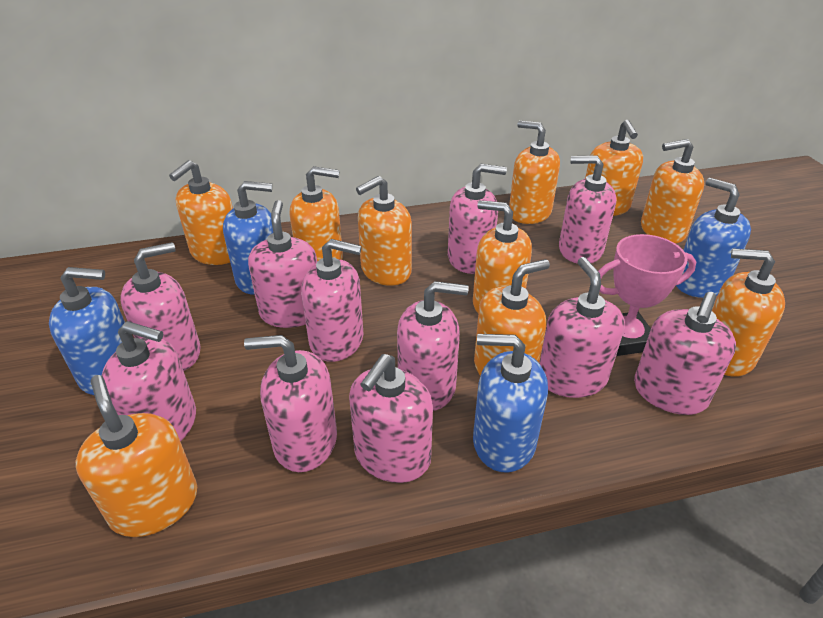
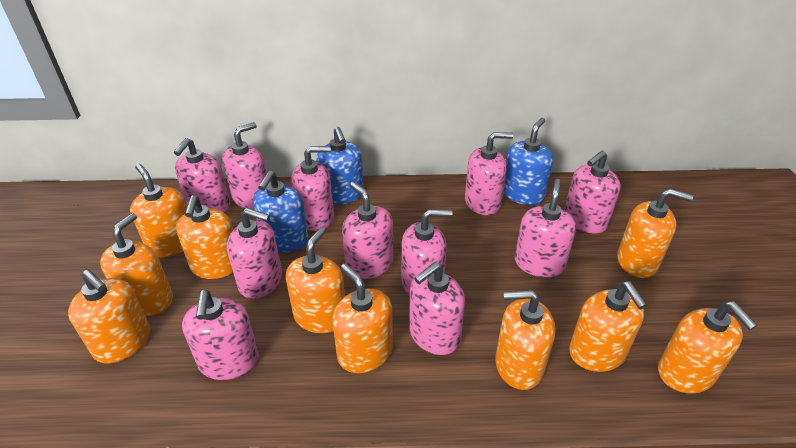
blue soap dispenser: [49,267,125,395] [223,181,273,295] [473,334,548,473] [676,178,751,298] = 4 -> [253,171,308,252] [316,127,364,205] [503,118,553,205] = 3
pink trophy: [598,234,696,356] = 1 -> none = 0

